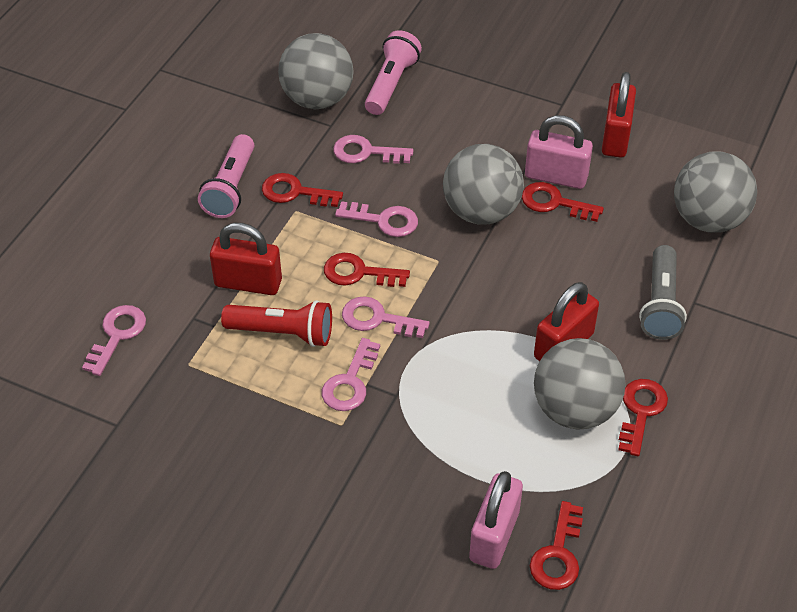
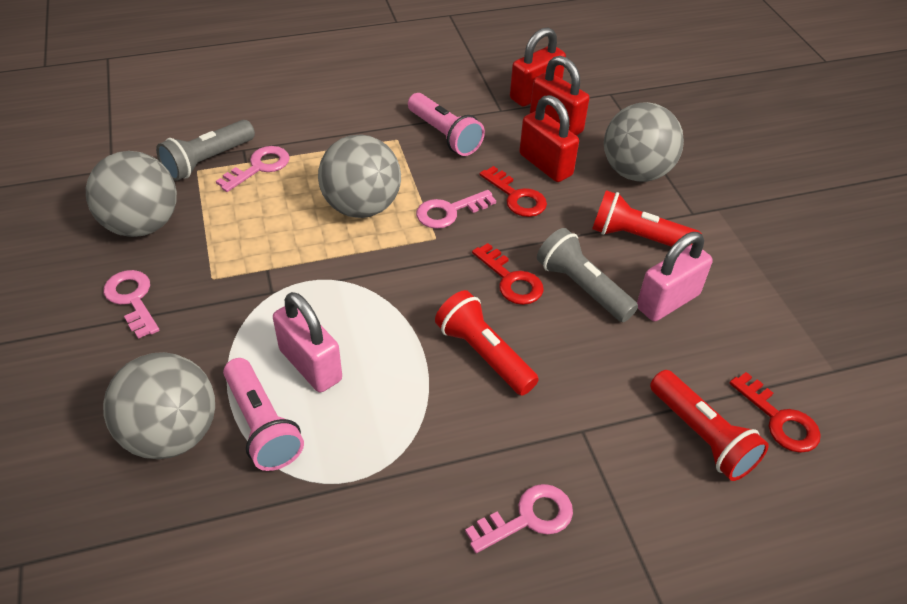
grey flashlight: [639,245,687,340] = 1 -> [156,120,255,181] [537,228,638,322] = 2
pink key: [82,305,146,376] [322,338,380,411] [333,135,413,164] [335,201,418,237] [342,296,430,338] = 5 -> [104,270,159,339] [216,146,289,192] [416,190,496,229] [465,484,573,553] = 4
red flashlight: [221,300,332,347] = 1 -> [435,290,539,396] [592,190,702,247] [650,370,769,481] = 3
red key: [262,173,343,207] [324,253,410,287] [522,182,604,222] [530,501,583,590] [618,379,668,456] = 5 -> [472,243,544,305] [480,166,547,217] [729,372,821,453] = 3

